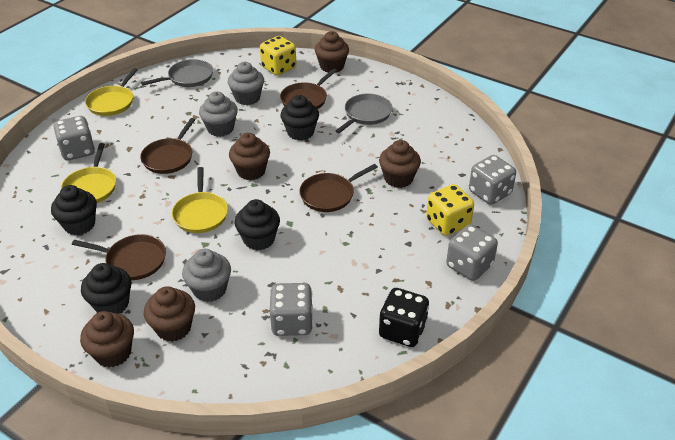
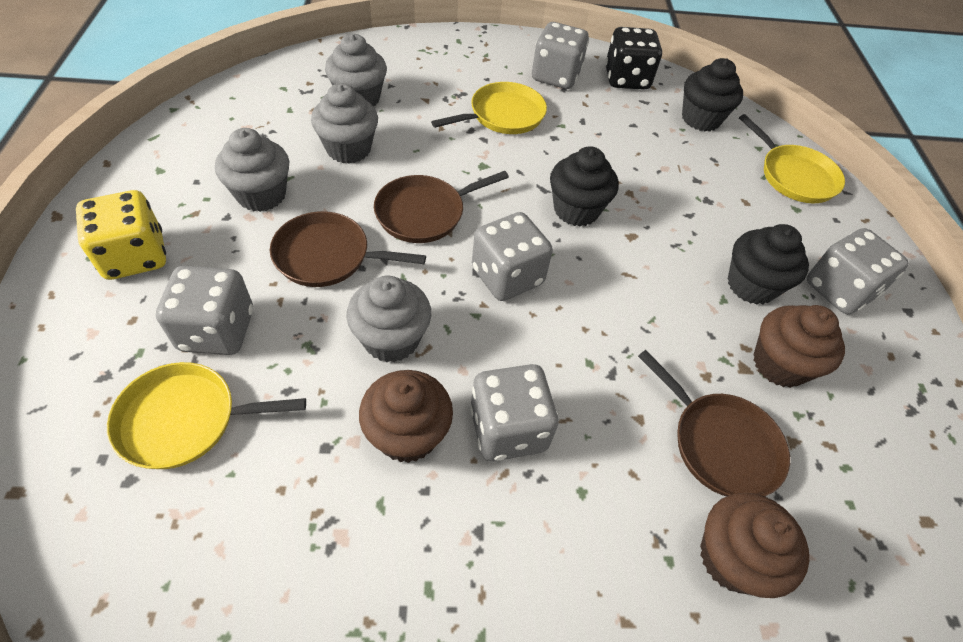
black cupcake: [51,185,97,235] [81,263,131,314] [234,199,280,250] [281,95,319,140] = 4 -> [550,146,618,226] [682,58,743,132] [728,224,809,305] = 3
brown cupcake: [80,311,134,367] [144,286,195,342] [229,133,270,180] [315,31,349,73] [379,140,421,188] = 5 -> [359,370,453,463] [700,493,809,598] [754,305,845,388] = 3
brown pan: [72,234,166,280] [140,118,195,174] [280,69,337,109] [299,164,378,212] = 4 -> [270,211,426,287] [374,171,509,243] [638,350,790,497] = 3
grey cupcake: [182,249,231,302] [199,91,238,137] [228,62,264,105] = 3 -> [215,128,289,212] [311,83,378,164] [325,34,387,106] [346,276,431,362] = 4
grey dice: [53,116,95,161] [270,283,313,336] [446,225,498,281] [469,155,516,205] = 4 -> [156,266,253,355] [470,364,559,461] [472,212,553,301] [532,22,589,89] [807,228,909,314] = 5
grey pan: [141,59,213,87] [336,94,393,133] = 2 -> none = 0
yellow dice: [260,36,296,75] [426,184,474,236] = 2 -> [76,190,166,280] = 1

